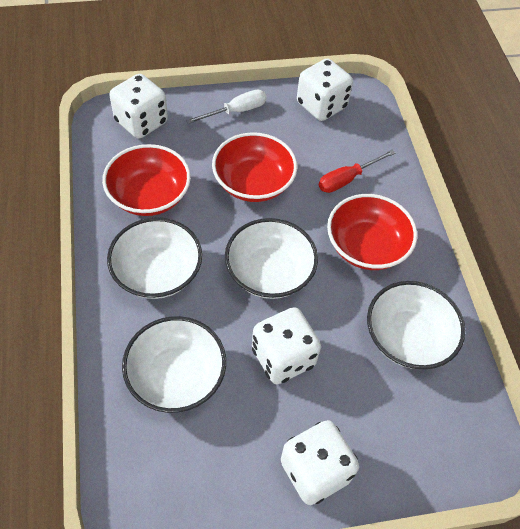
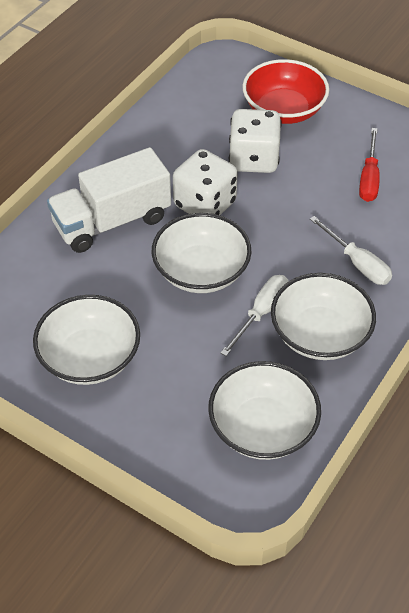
red bowl: [102,144,191,216] [212,132,297,202] [327,194,417,270] = 3 -> [242,59,329,124] = 1
white dice: [109,74,168,138] [252,307,321,384] [281,420,359,505] [297,59,353,121] = 4 -> [173,149,237,215] [229,109,282,173] = 2
white screwdriver: [186,90,267,124] = 1 -> [220,275,289,356] [310,216,392,285] = 2
white truck: none = 0 -> [47,147,171,253] = 1

